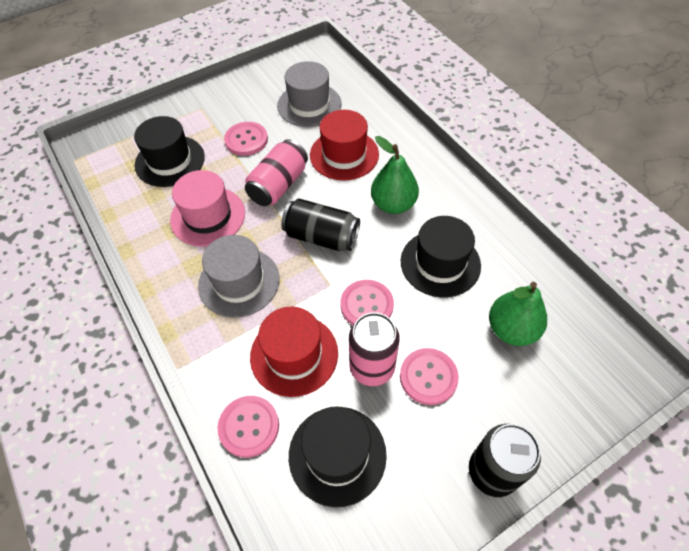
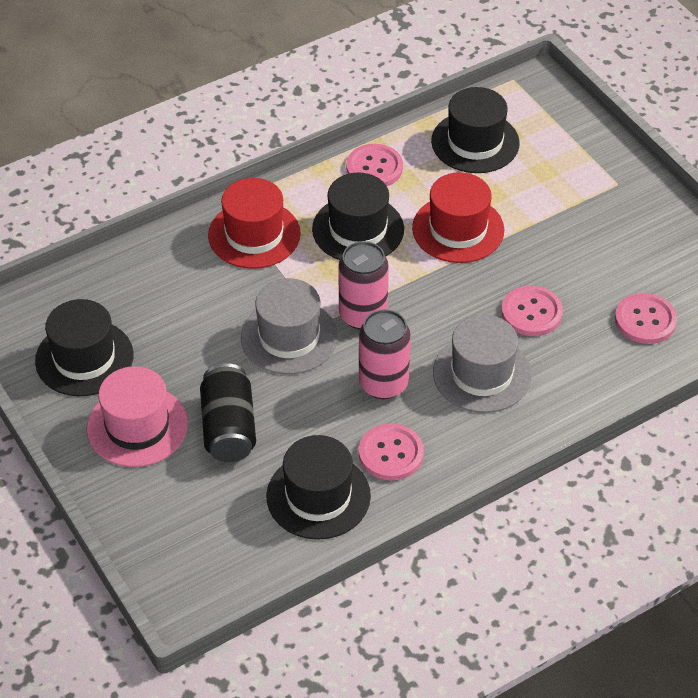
black can: [281,198,360,251] [469,424,541,497] = 2 -> [200,363,256,462] = 1
black hat: [134,116,205,187] [289,407,387,507] [401,216,481,297] = 3 -> [35,299,133,396] [266,435,371,540] [312,172,404,260] [431,87,520,173] = 4
green pear: [371,136,419,214] [489,282,547,346] = 2 -> none = 0

